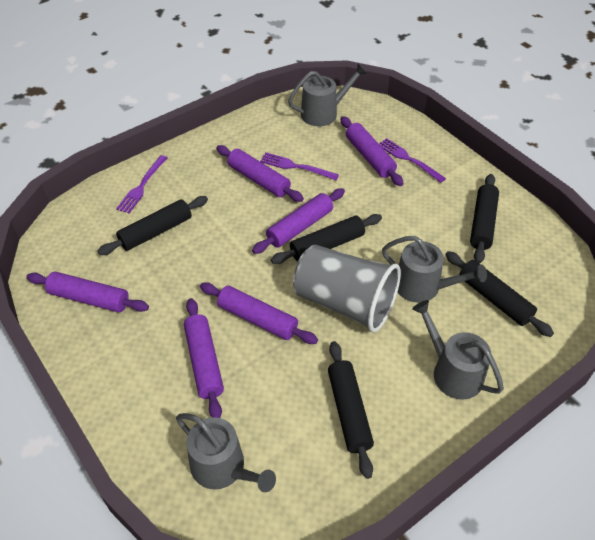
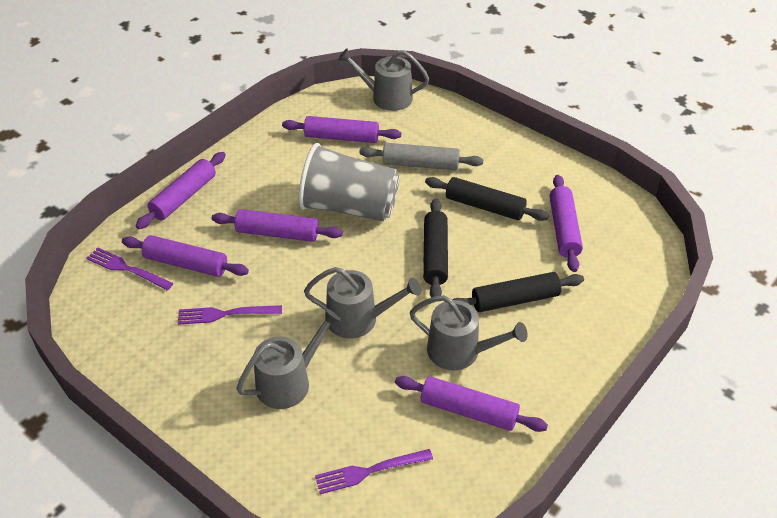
black rolling pin: [98,196,208,255] [271,214,382,264] [328,341,374,479] [445,251,554,337] [470,174,499,263] = 5 -> [423,198,448,298] [425,177,549,221] [452,272,584,312] = 3
grey rolling pin: none = 0 -> [359,143,483,170] = 1

